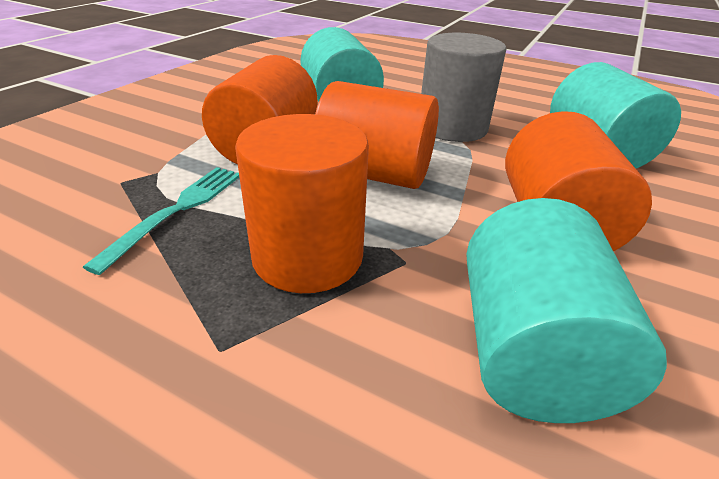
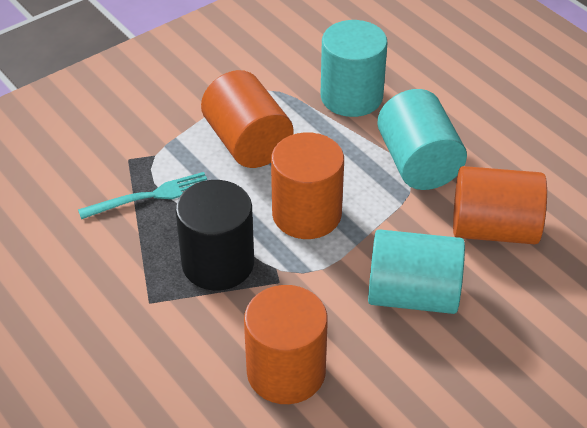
black cylinder: none = 0 -> [175,180,254,290] = 1
grey cylinder: [421,33,506,142] = 1 -> none = 0

